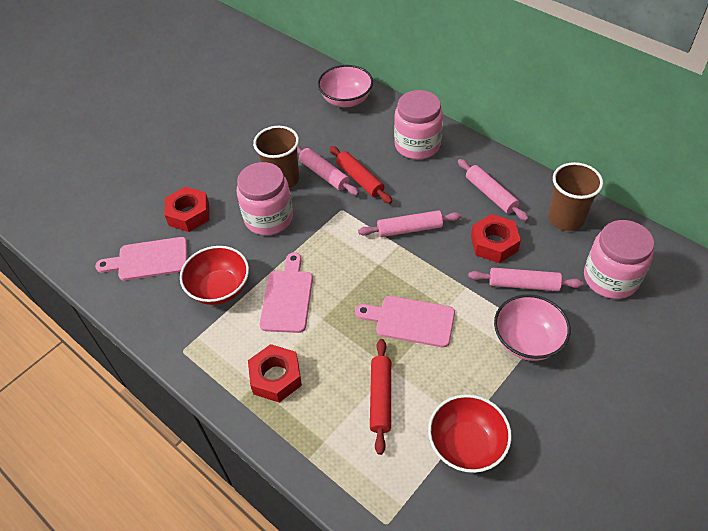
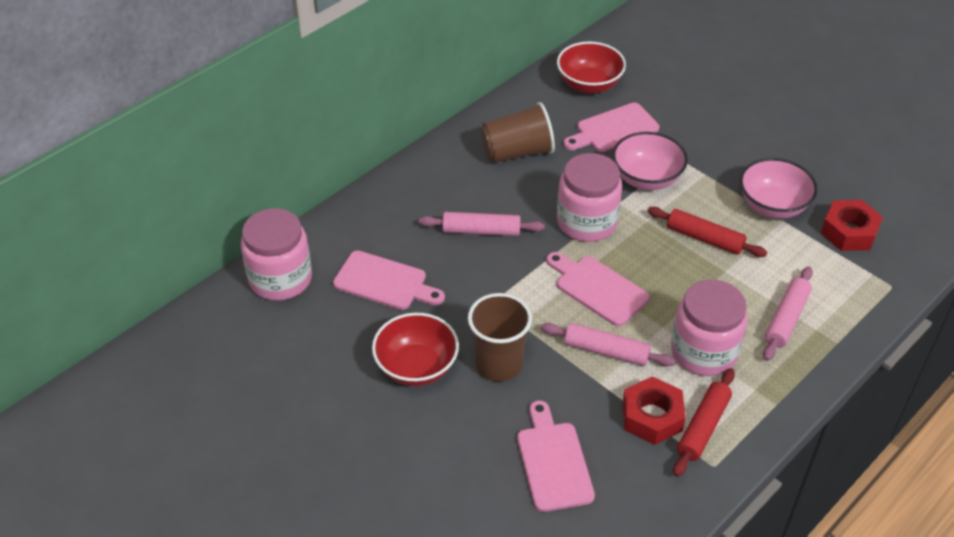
pink cutting board: [95,237,188,281] [260,252,313,333] [355,296,455,347] = 3 -> [333,251,445,310] [517,400,595,512] [546,252,650,326] [563,103,659,152] = 4
pink rolling pin: [297,145,359,196] [358,210,462,237] [458,159,529,221] [468,268,583,291] = 4 -> [419,212,545,236] [541,323,675,366] [763,266,813,361] = 3
red nut: [164,187,209,232] [248,344,302,403] [471,214,521,263] = 3 -> [623,376,686,445] [821,200,883,251] = 2

